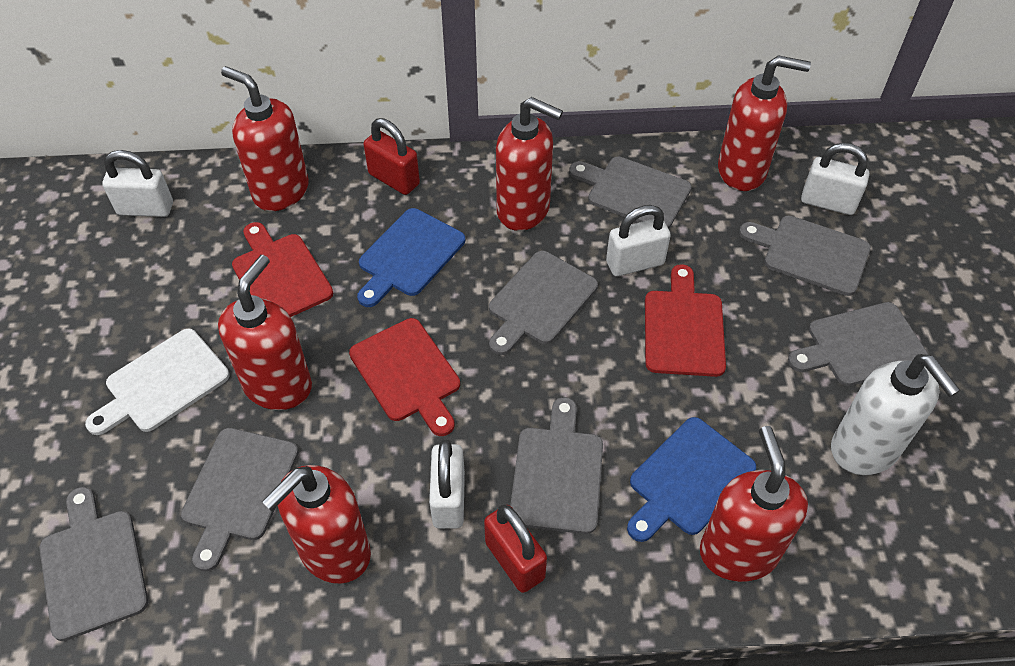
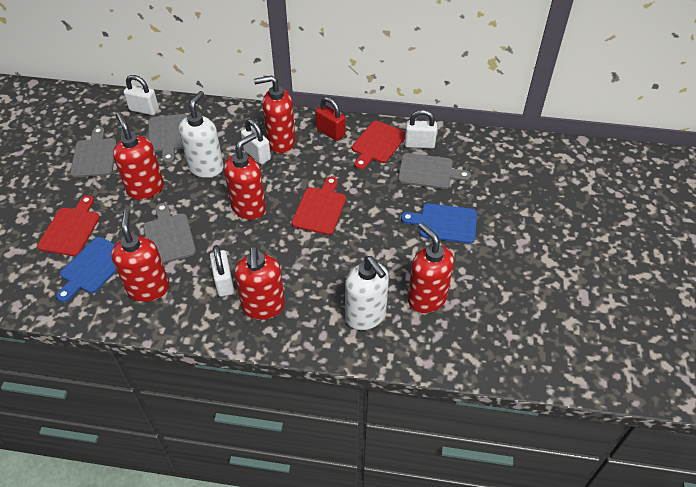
grey cutting board: [39,487,148,641] [181,428,298,572] [489,251,598,355] [510,397,603,534] [569,157,692,229] [739,216,871,296] [788,302,928,386] = 7 -> [70,127,117,178] [143,203,196,263] [148,114,187,163] [398,153,471,189] = 4
red padlock: [364,118,420,195] [484,505,547,593] = 2 -> [315,97,345,141] = 1
white cutting board: [85,329,230,435] = 1 -> none = 0
white soap dispenser: [831,354,960,475] = 1 -> [179,91,224,178] [345,256,389,330] = 2

